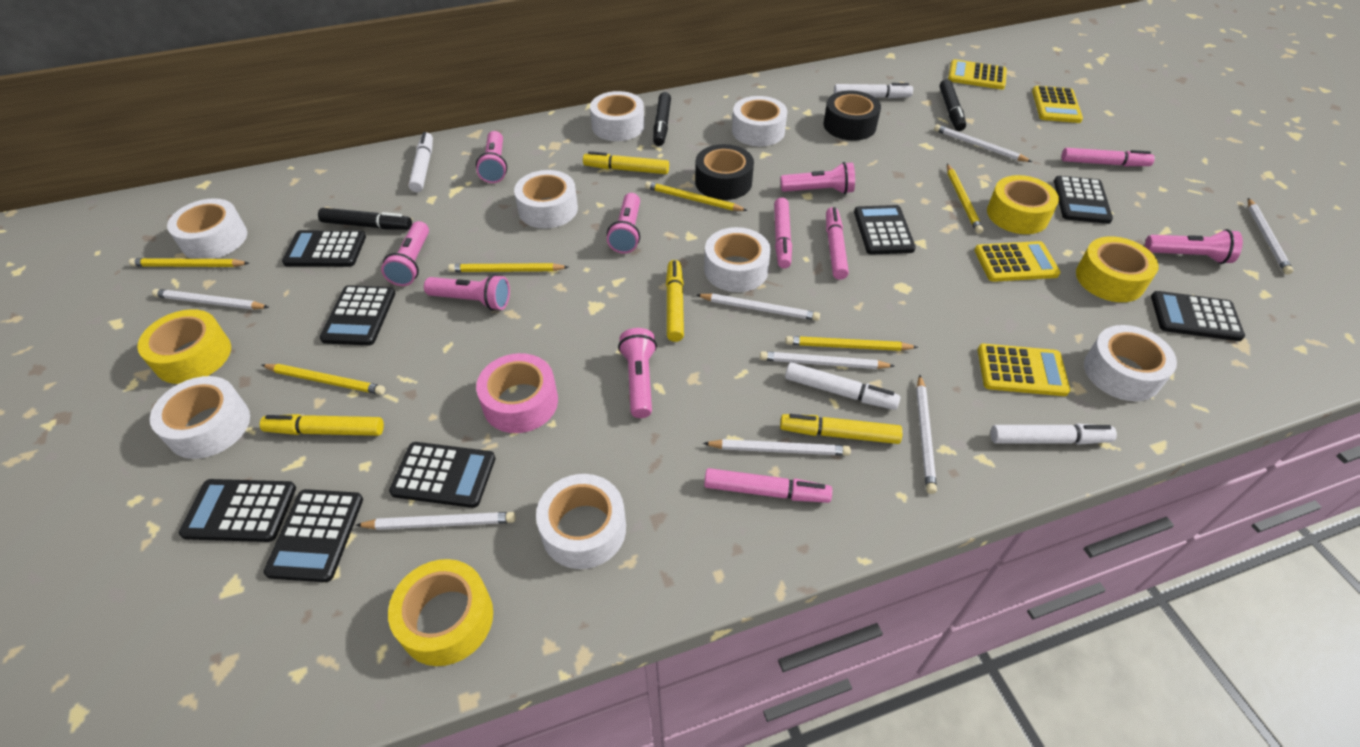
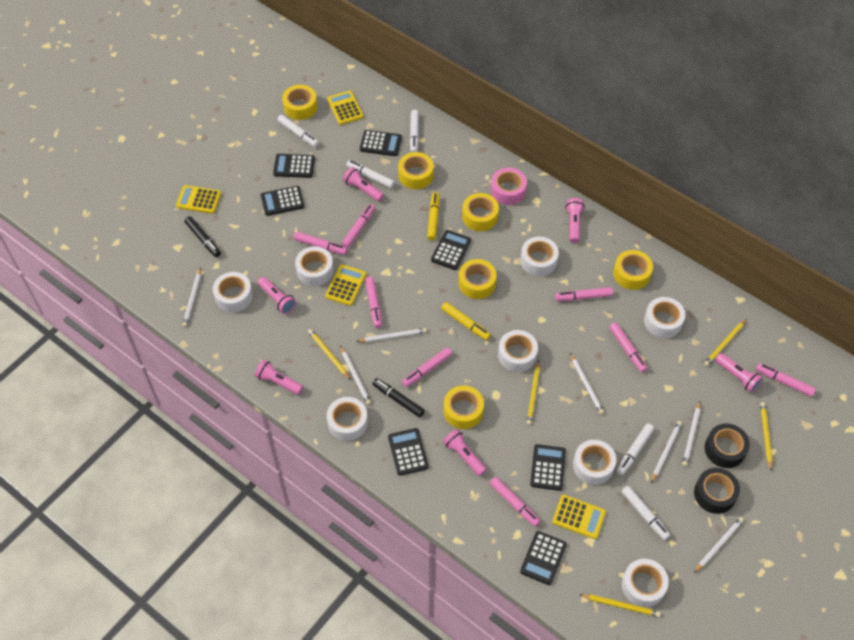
black calculator: [179,479,296,542] [263,489,363,582] [282,230,366,267] [320,285,395,346] [389,442,495,508] [854,205,916,255] [1054,176,1113,224] [1151,291,1245,341] = 8 -> [261,186,304,216] [273,154,315,178] [360,130,402,156] [388,428,428,476] [431,230,471,270] [520,531,567,585] [530,444,566,491] = 7
black marker: [318,208,412,230] [653,92,671,146] [940,79,966,131] = 3 -> [185,216,221,257] [373,378,425,418] = 2
pink flashlight: [381,221,429,286] [424,274,510,310] [476,131,507,183] [607,193,640,254] [618,328,657,418] [780,162,855,194] [1145,229,1243,264] = 7 -> [255,360,303,395] [258,277,296,314] [343,167,384,202] [443,429,487,476] [565,198,585,243] [715,353,763,393] = 6
pink marker: [704,468,832,503] [774,198,792,268] [826,207,849,280] [1061,148,1155,166] = 4 -> [294,231,347,255] [342,204,375,248] [365,277,382,328] [402,347,452,387] [490,477,540,527] [555,287,613,301] [609,322,647,372] [756,363,816,397] = 8
white marker: [408,132,433,192] [785,362,901,410] [834,83,913,98] [991,424,1117,445] = 4 -> [277,115,319,147] [346,160,395,189] [410,110,419,153] [616,424,654,475] [621,486,670,540] = 5
white pencil: [152,289,269,310] [355,512,516,530] [696,294,820,321] [703,439,851,456] [760,351,894,369] [916,375,937,494] [934,124,1032,162] [1248,198,1293,275] = 8 -> [182,268,201,327] [340,346,371,405] [356,328,427,342] [570,353,604,414] [651,421,682,483] [682,401,700,466] [694,517,744,573] = 7
yellow marker: [260,414,384,436] [583,151,669,174] [666,260,684,342] [780,414,903,444] = 4 -> [427,192,439,240] [441,302,491,340] = 2
yellow pencil: [129,258,249,267] [262,364,385,395] [448,263,568,272] [645,181,748,211] [785,336,918,351] [947,164,983,234] = 6 -> [308,329,351,380] [527,361,540,425] [579,594,661,617] [704,319,746,366] [760,402,773,470] = 5
yellow tape: [137,309,231,384] [388,559,493,666] [987,175,1059,234] [1076,236,1159,302] = 4 -> [282,85,317,120] [398,152,434,189] [444,386,484,429] [459,259,497,299] [462,193,499,231] [613,250,653,290] = 6

